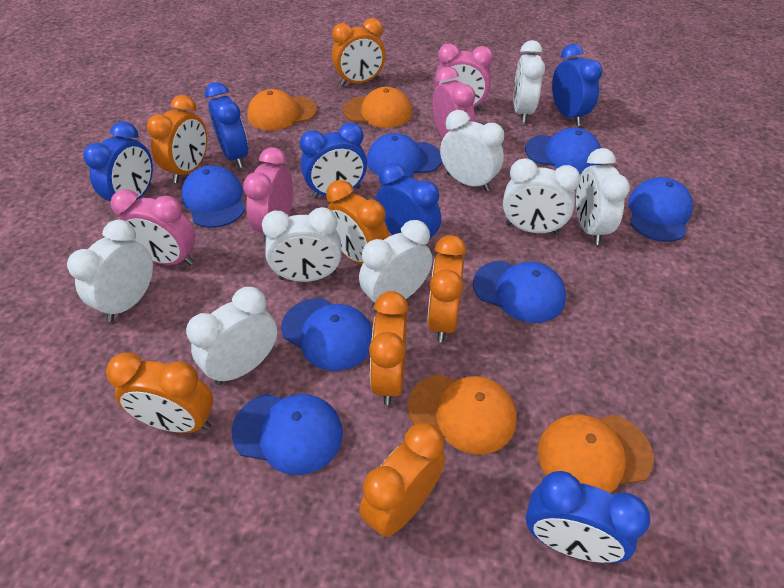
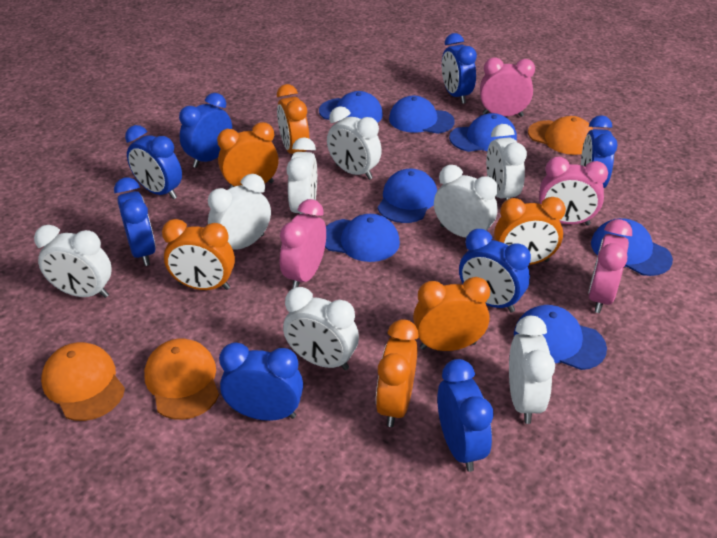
blue clock: [83,121,153,213] [205,82,248,168] [300,122,367,199] [376,163,441,246] [526,471,650,563] [552,44,603,126] = 6 -> [114,177,156,266] [125,125,182,199] [179,93,232,168] [219,342,303,421] [437,359,494,472] [442,33,477,104] [459,229,531,313] [581,115,618,188] = 8
orange cap: [247,89,317,130] [343,87,412,128] [408,374,517,455] [538,414,654,493] = 4 -> [41,342,125,421] [144,338,219,420] [528,116,593,155] = 3
orange clock: [106,353,213,433] [147,95,207,183] [326,180,389,265] [332,18,385,86] [359,423,446,537] [369,291,409,405] [427,235,466,342] = 7 -> [162,219,235,290] [217,122,279,189] [277,84,309,154] [376,319,419,427] [413,277,490,351] [494,197,566,265] = 6

